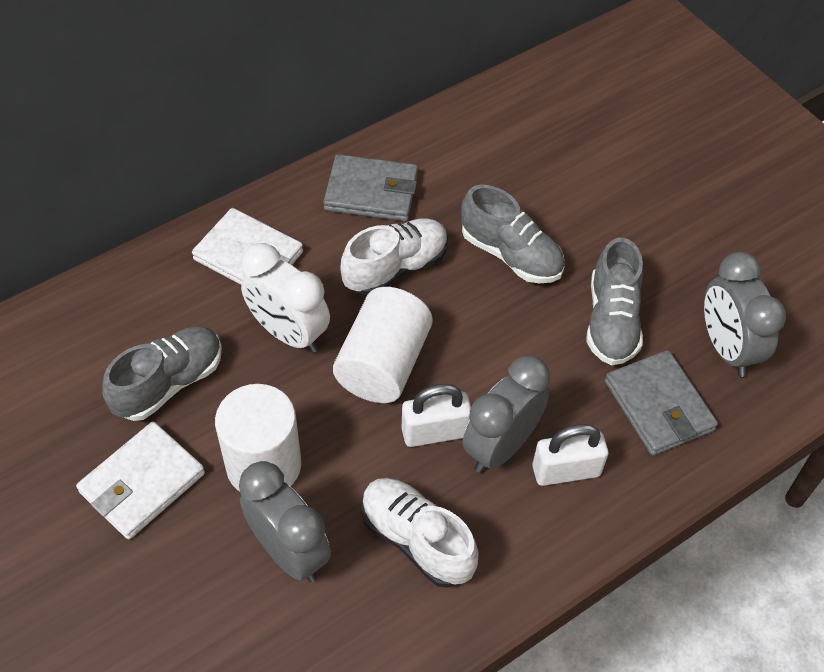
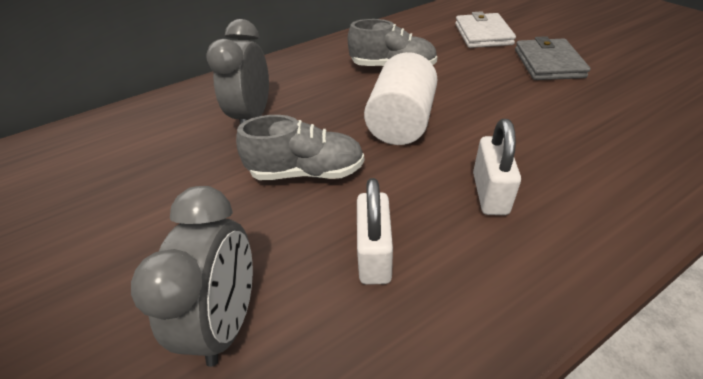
grey clock: [239,461,331,582] [462,356,550,473] [704,252,786,377] = 3 -> [131,186,253,367] [207,19,269,124] = 2
grey shoe: [102,327,222,421] [461,185,565,283] [586,238,643,365] = 3 -> [236,115,365,180] [348,19,437,66] = 2
grey wallet: [323,154,418,221] [605,350,718,456] = 2 -> [515,36,590,80] = 1
white clock: [241,243,330,353] = 1 -> none = 0
white cylinder: [215,384,301,491] [333,287,433,403] = 2 -> [364,52,438,145] = 1
white shoe: [341,218,448,296] [361,478,479,587] = 2 -> none = 0
white wallet: [76,422,205,539] [192,208,303,285] = 2 -> [455,11,516,48] = 1

